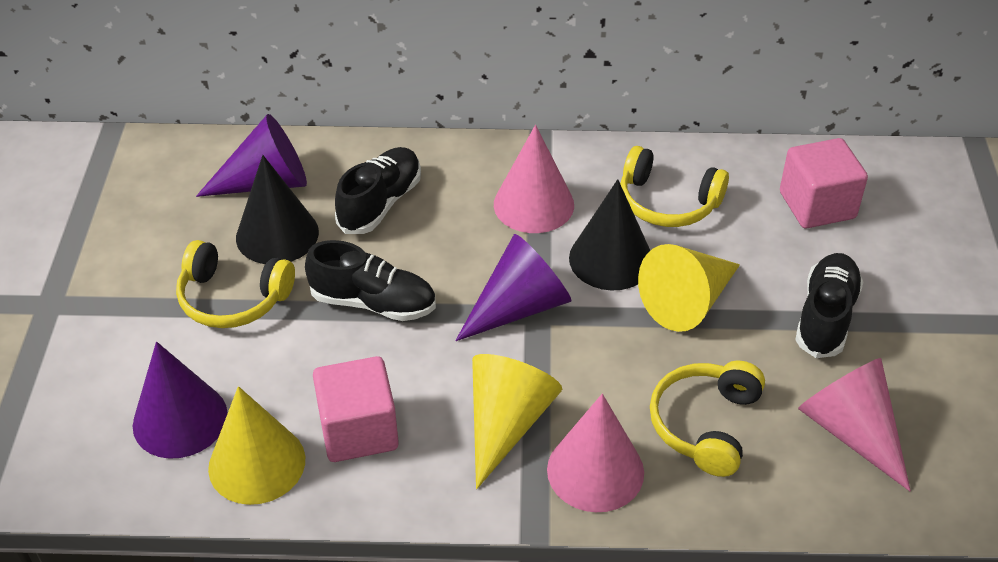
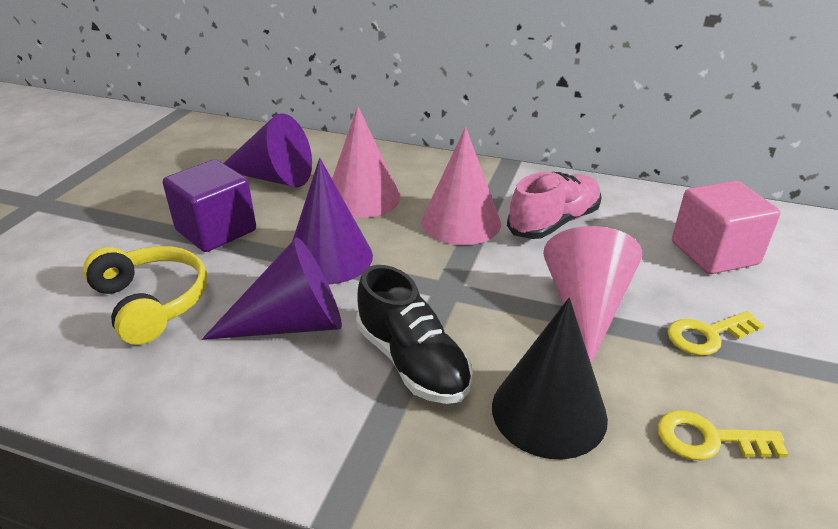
black cone: [236,155,319,264] [569,179,650,291] = 2 -> [492,298,608,460] = 1
black shoe: [305,240,436,321] [335,147,421,234] [795,253,863,358] = 3 -> [356,265,473,404] = 1
pink cube: [313,356,399,462] [780,138,868,228] = 2 -> [672,181,781,274] = 1
pink shoe: none = 0 -> [507,172,602,239] = 1
purple cube: none = 0 -> [163,159,256,252] = 1
yellow cone: [208,386,305,505] [472,354,562,489] [638,244,740,332] = 3 -> none = 0
yellow headphones: [176,240,295,328] [620,146,729,227] [650,361,765,477] = 3 -> [83,246,207,345] = 1
yellow key: none = 0 -> [657,410,788,460] [667,311,764,356] = 2

